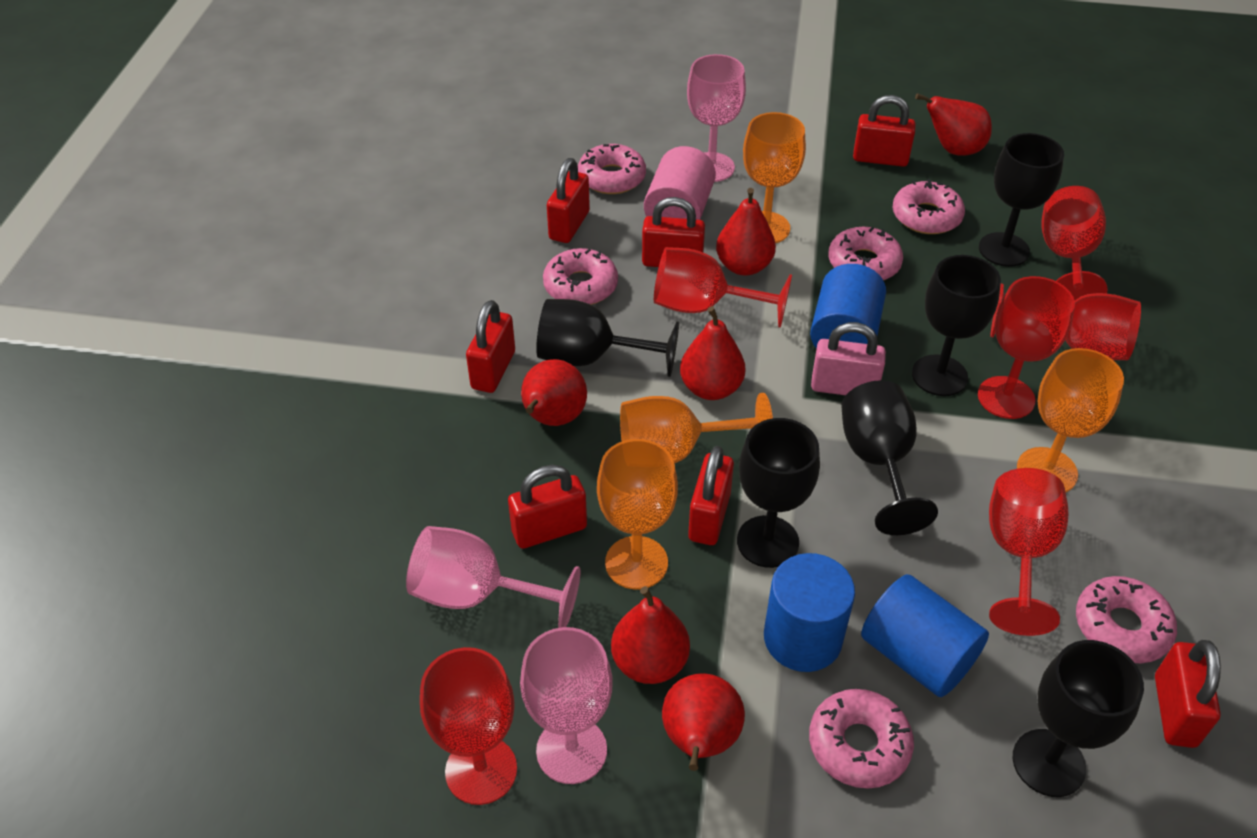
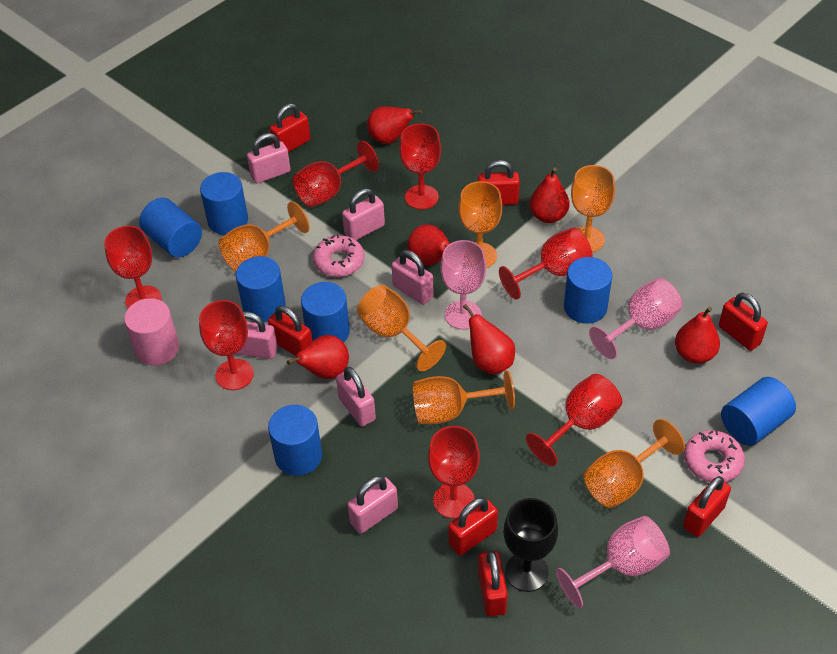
black goblet: [536,299,679,377] [737,418,820,568] [841,380,938,535] [912,255,1001,396] [979,133,1064,267] [1012,640,1144,797] = 6 -> [504,498,558,592] = 1
blue cylinder: [764,553,855,672] [810,264,886,349] [861,574,989,697] = 3 -> [139,198,202,257] [200,172,248,235] [236,256,286,322] [268,405,322,476] [301,282,350,343] [564,257,612,324] [721,377,796,446] = 7
orange goblet: [597,439,678,589] [620,393,773,464] [743,112,806,243] [1017,348,1124,492] = 4 -> [218,201,310,272] [357,285,446,371] [413,370,515,424] [459,181,502,268] [571,165,615,252] [584,419,685,508] = 6
pink donut: [543,248,618,305] [578,144,646,194] [809,689,914,789] [829,227,903,280] [893,179,965,234] [1076,576,1177,663] = 6 -> [313,234,365,277] [684,430,745,482] = 2
pink padlock: [811,322,886,395] = 1 -> [235,312,278,359] [247,133,291,184] [336,367,376,427] [342,189,385,240] [348,476,398,534] [392,250,434,305] = 6
red goblet: [420,647,517,805] [654,247,792,328] [978,276,1075,419] [989,468,1068,636] [990,284,1141,360] [1041,186,1107,301] = 6 -> [104,226,162,308] [199,300,254,390] [293,141,379,207] [399,123,441,210] [428,426,480,519] [499,227,593,300] [526,374,622,466] = 7

